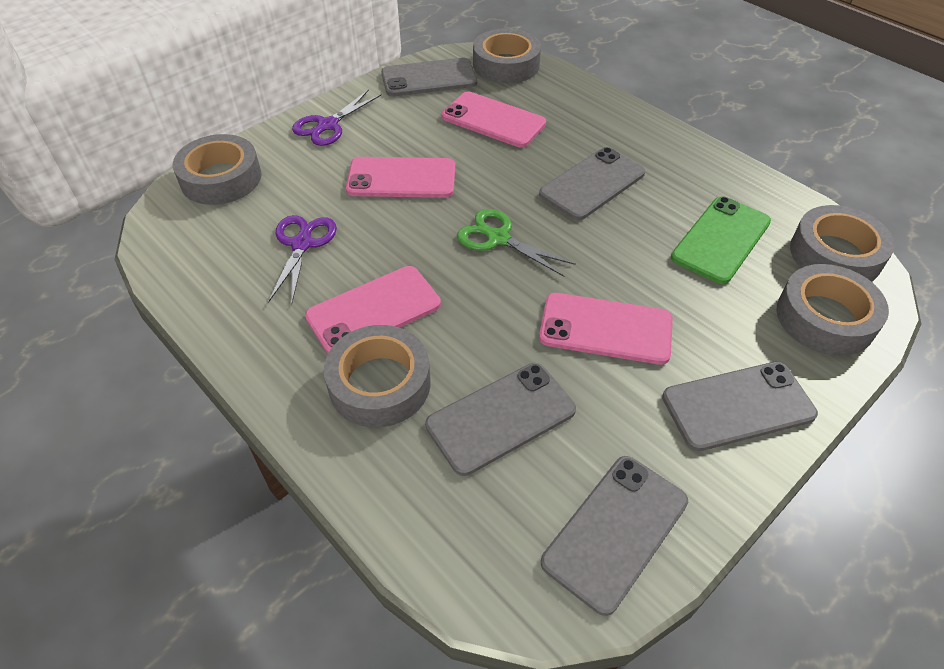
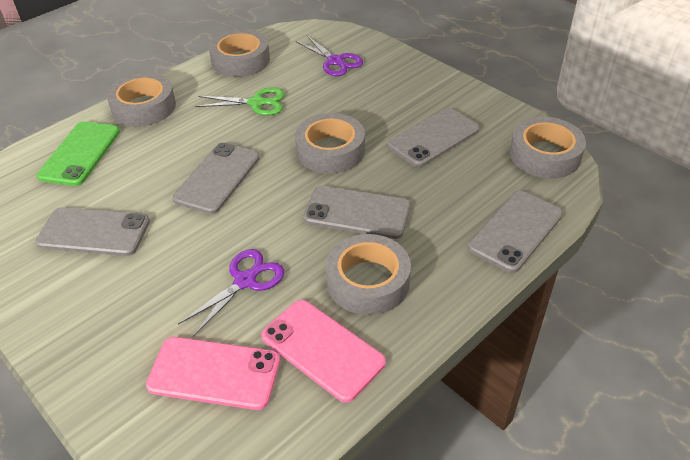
pink phone: [305,266,441,354] [346,157,455,198] [442,92,546,148] [539,293,673,365] = 4 -> [146,337,280,410] [261,300,386,403] = 2

